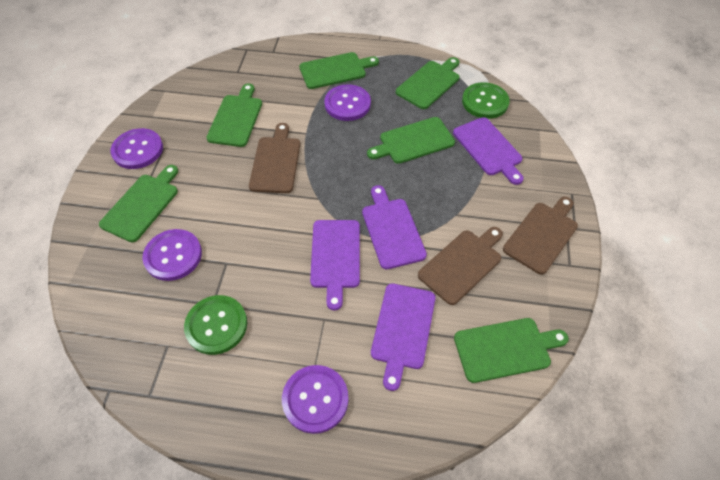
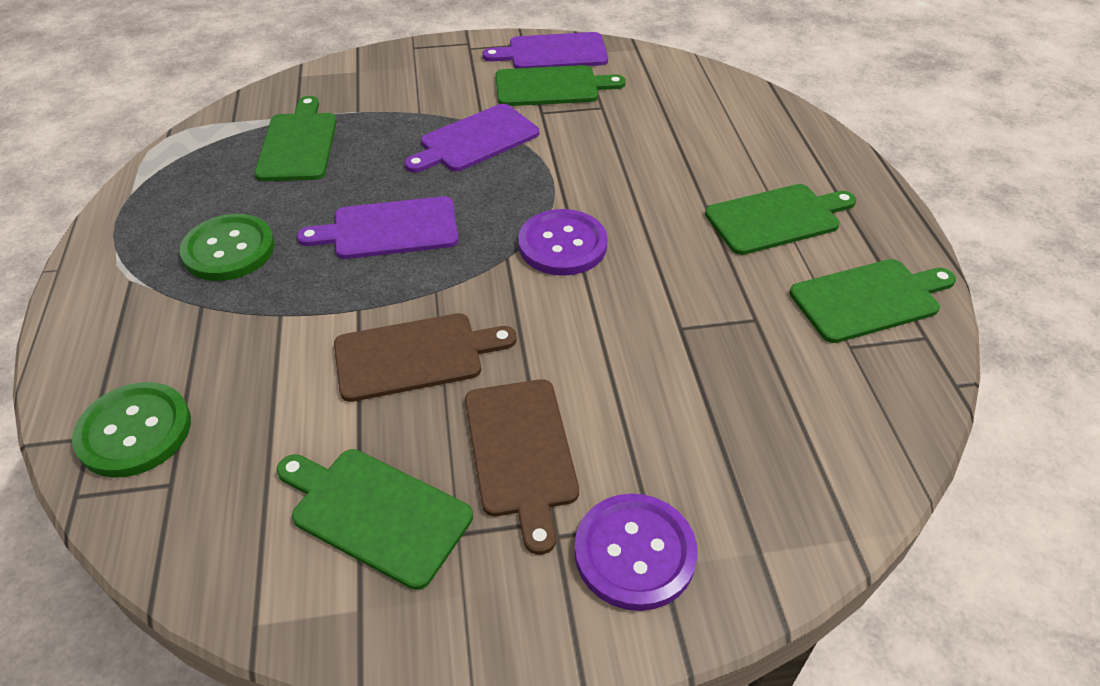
brown cutting board: [249,123,300,193] [418,227,503,305] [503,197,578,275] = 3 -> [334,313,517,402] [465,379,579,555] = 2
green cutting board: [99,165,178,242] [206,83,262,147] [299,52,379,89] [367,117,455,164] [396,57,459,109] [454,318,569,383] = 6 -> [254,96,337,181] [276,449,473,590] [496,65,626,106] [705,184,856,255] [790,259,956,343] = 5
purple button: [111,128,163,169] [142,229,202,281] [282,365,349,434] [324,84,371,121] = 4 -> [518,209,608,276] [575,494,698,611] = 2
purple cutting board: [310,220,360,310] [362,185,427,269] [371,283,436,391] [453,117,524,185] = 4 -> [297,196,459,259] [405,104,539,173] [482,32,608,68] = 3

